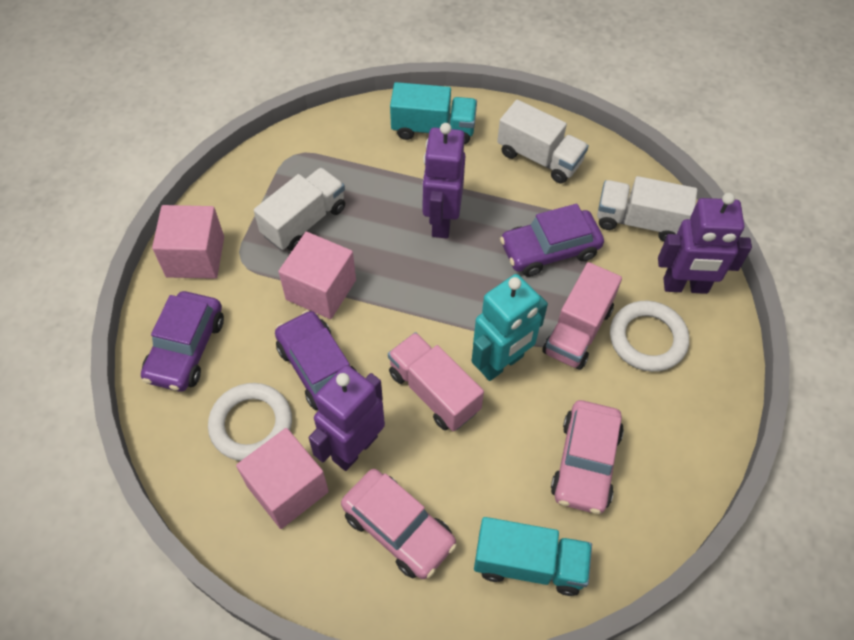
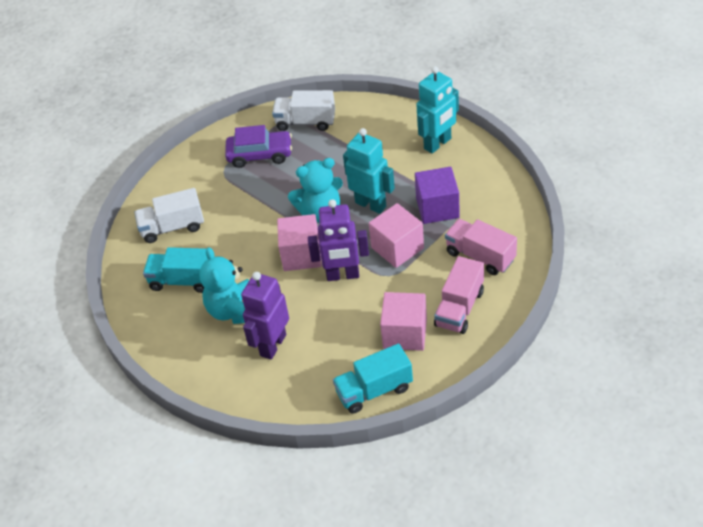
pink car: [341,469,457,579] [551,400,624,514] = 2 -> none = 0
purple car: [141,291,224,392] [275,310,358,410] [500,204,604,277] = 3 -> [225,125,292,168] = 1
purple cube: none = 0 -> [415,167,460,224] = 1
purple robot: [309,365,385,471] [422,123,465,238] [658,193,752,294] = 3 -> [241,272,289,360] [308,199,369,281] = 2
turquoise robot: [471,274,548,381] = 1 -> [343,128,395,214] [416,66,459,154] = 2
turquoise teddy bear: none = 0 -> [199,247,249,324] [288,158,343,223] = 2
white ring: [208,383,292,461] [610,301,689,372] = 2 -> none = 0
white truck: [254,167,345,251] [497,100,589,183] [597,176,697,242] = 3 -> [134,188,204,243] [272,90,335,131] = 2

